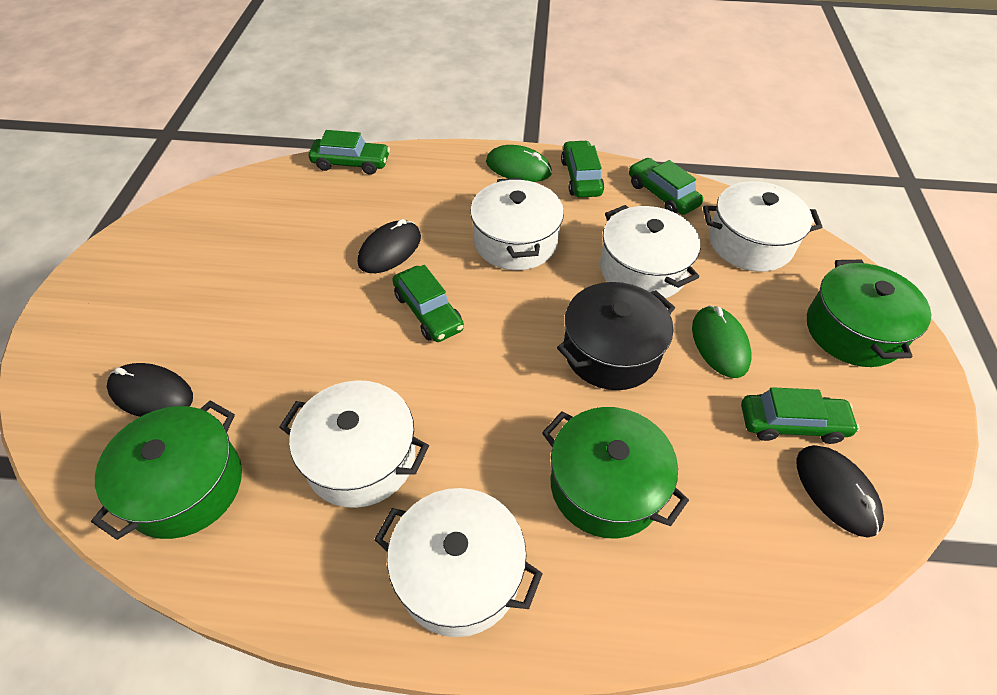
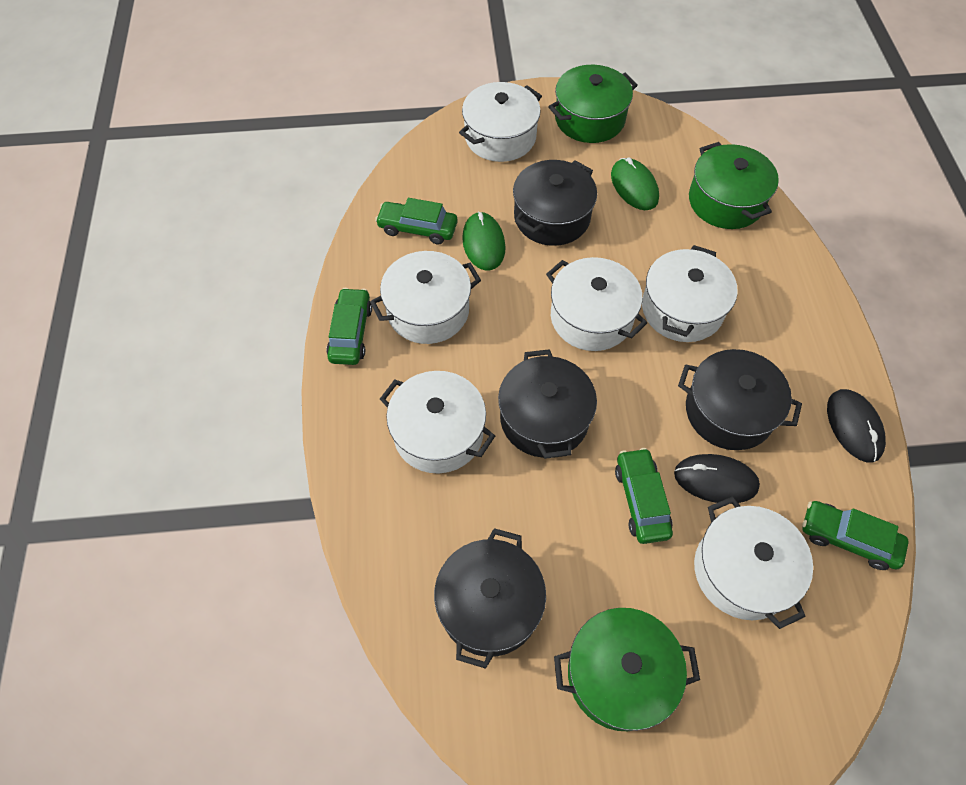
black mouse: [107,363,193,417] [358,219,421,273] [796,445,884,537] = 3 -> [674,454,760,504] [827,389,886,463] = 2
black pot: [557,282,675,390] = 1 -> [434,528,546,669] [498,349,597,459] [513,160,597,246] [678,349,802,450] = 4
green car: [309,130,390,175] [392,265,464,342] [561,140,604,198] [629,158,703,215] [741,387,860,444] = 5 -> [326,288,372,365] [375,198,458,244] [615,448,673,544] [802,501,909,570] = 4
white pot: [279,380,429,508] [374,488,543,637] [470,178,564,270] [600,205,701,298] [703,181,822,272] = 5 -> [370,251,481,344] [380,371,495,473] [459,82,542,162] [546,257,647,351] [642,245,738,342] [694,497,813,629] = 6

